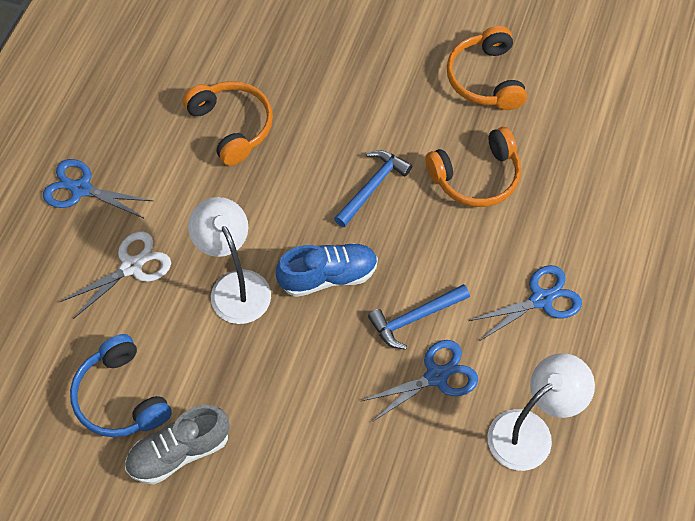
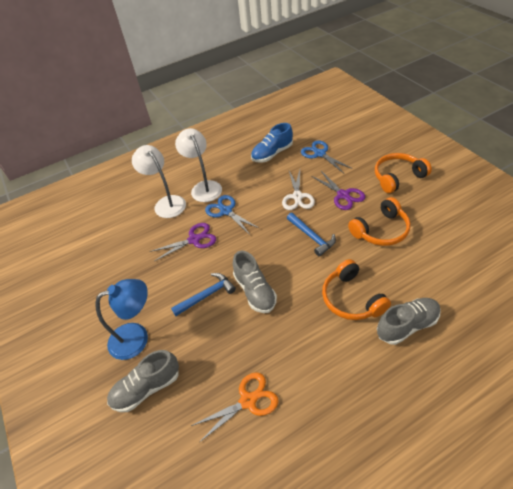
blue headphones: [70,334,172,437] = 1 -> none = 0
blue lamp: none = 0 -> [95,279,148,360] = 1
blue scissors: [43,159,153,218] [361,340,478,422] [469,265,582,340] = 3 -> [205,195,260,235] [301,140,353,173] = 2
grey shoe: [125,405,230,484] = 1 -> [107,350,179,412] [233,251,277,313] [377,298,441,345] = 3
orange scissors: none = 0 -> [191,372,279,442] = 1
purple scissors: none = 0 -> [150,223,216,261] [311,170,365,210] = 2

